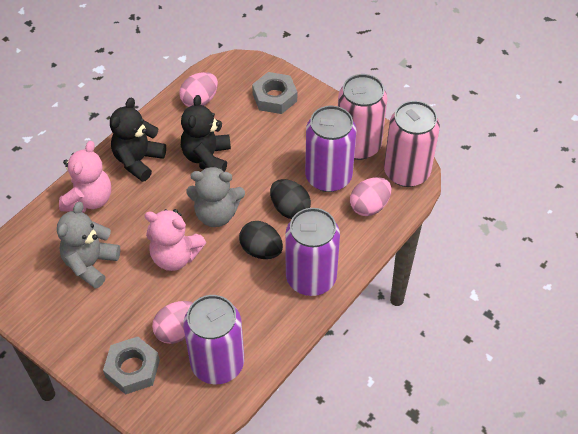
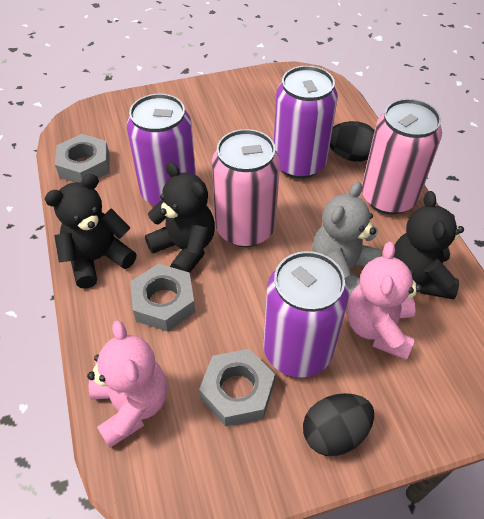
black teddy bear: [110,98,166,182] [181,95,231,172] = 2 -> [45,174,137,289] [145,162,215,273] [394,191,464,299] = 3
grey nut: [103,337,160,394] [252,72,297,114] = 2 -> [55,134,109,183] [130,263,195,332] [199,349,275,427] = 3
grey teddy bear: [57,202,120,289] [186,166,245,227] = 2 -> [312,182,382,297] = 1
pink egg: [152,301,192,344] [179,72,218,107] [350,177,391,216] = 3 -> none = 0

